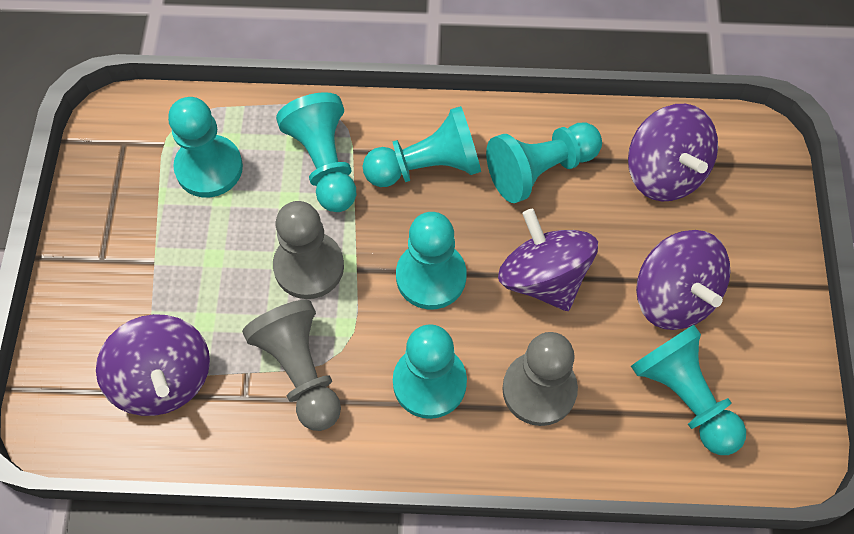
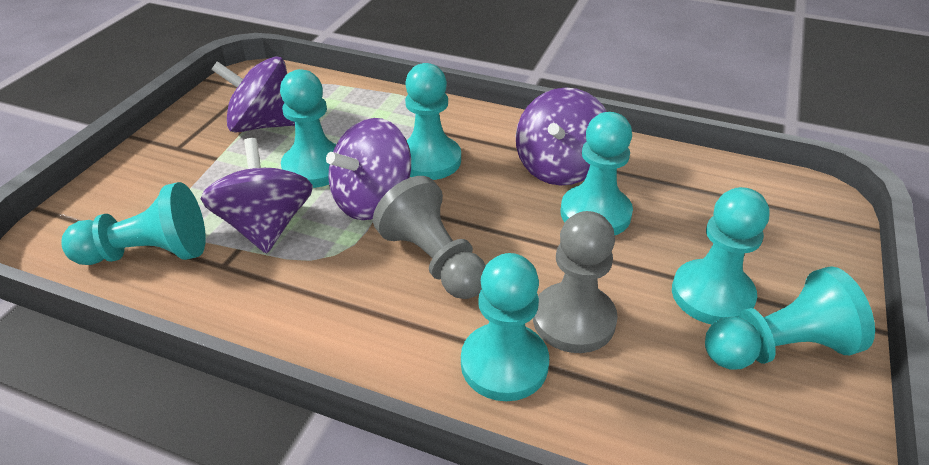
grey pawn: [242,300,341,431] [273,201,344,299] [502,332,578,426] = 3 -> [373,176,486,299] [533,211,618,353] = 2

